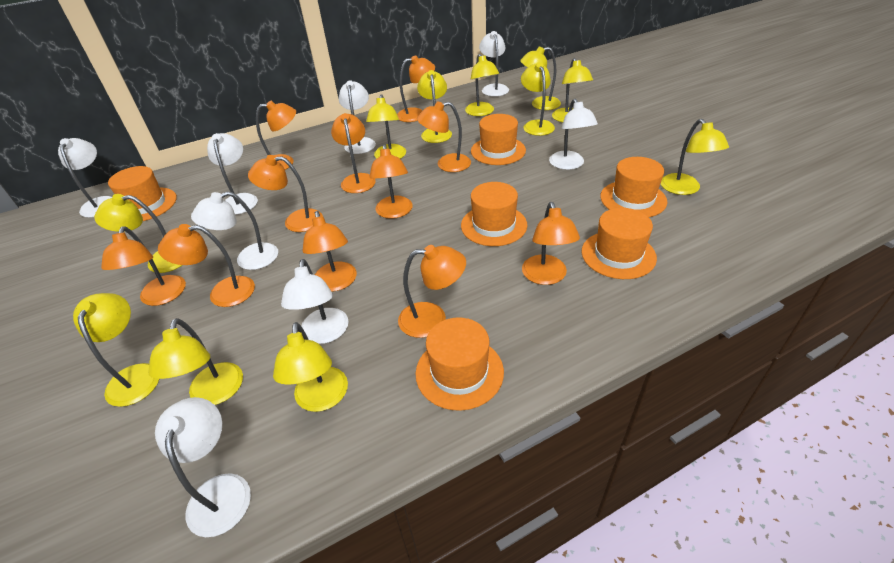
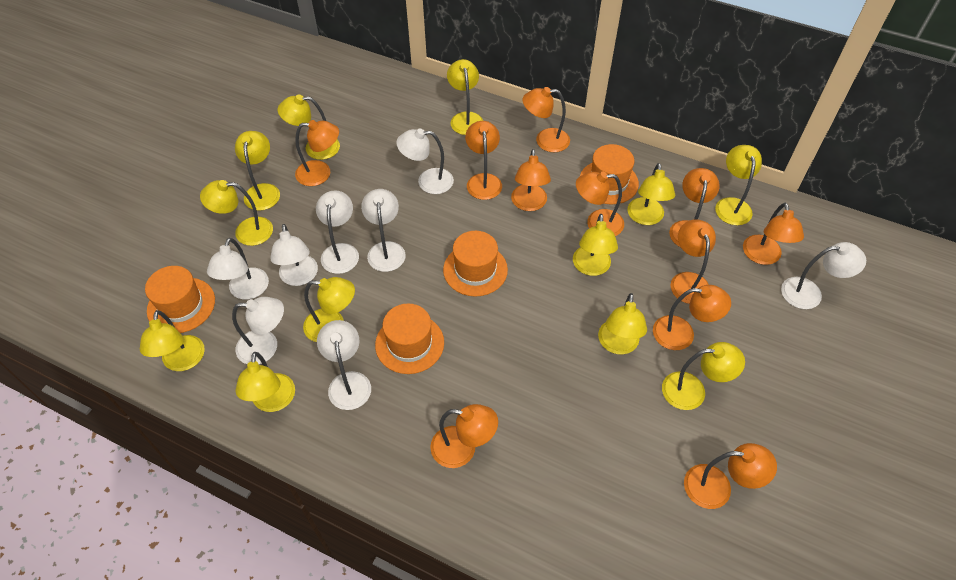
orange hat: [108,166,177,221] [415,318,504,411] [461,182,527,246] [471,114,526,165] [581,208,657,279] [600,157,667,217] = 6 -> [145,266,215,333] [375,304,444,374] [443,231,508,297] [580,144,639,204] = 4
yellow lamp: [73,293,159,407] [94,194,182,273] [148,318,243,405] [273,322,348,412] [366,94,406,159] [417,70,452,143] [465,54,499,116] [520,46,561,110] [521,62,555,136] [552,58,593,122] [661,119,729,195] = 11 -> [140,310,205,371] [200,180,273,246] [235,131,280,211] [235,352,295,412] [278,94,340,160] [303,277,355,342] [447,59,483,135] [573,214,618,276] [598,293,647,354] [627,163,675,225] [662,342,745,410] [715,145,762,225] = 12

